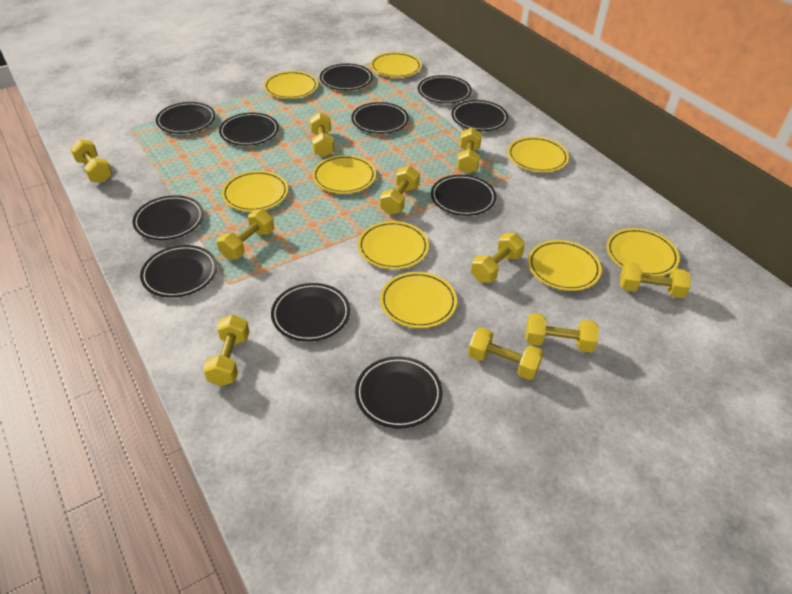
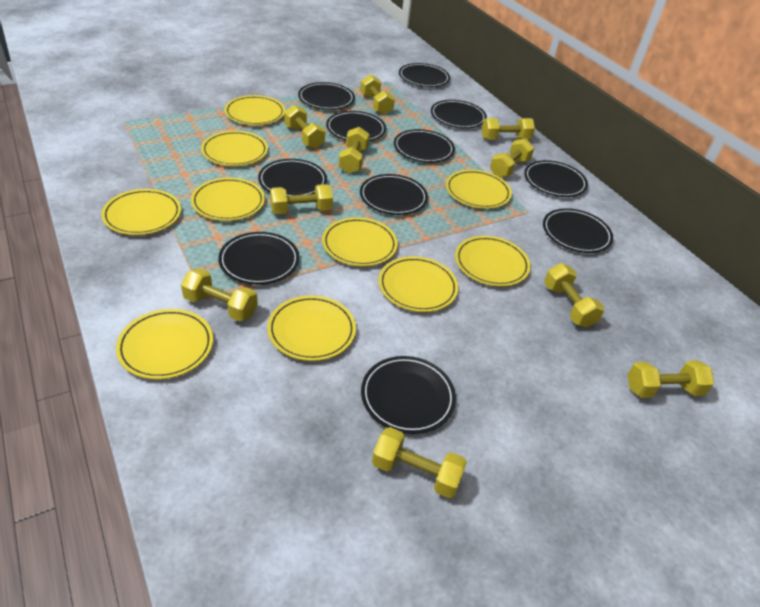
yellow plate: [222,171,288,212] [264,71,318,99] [312,155,376,194] [358,221,429,269] [370,52,422,78] [380,272,457,328] [508,137,569,172] [528,240,602,291] [606,228,680,276] = 9 -> [101,189,181,235] [116,309,213,379] [191,178,265,221] [201,131,268,166] [224,95,285,125] [267,295,356,361] [322,217,398,266] [379,256,458,312] [446,170,512,209] [455,236,531,286] = 10

